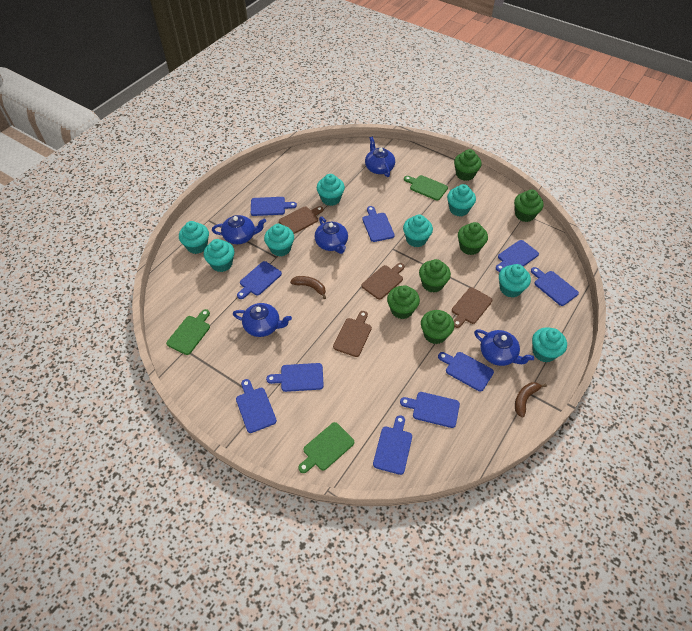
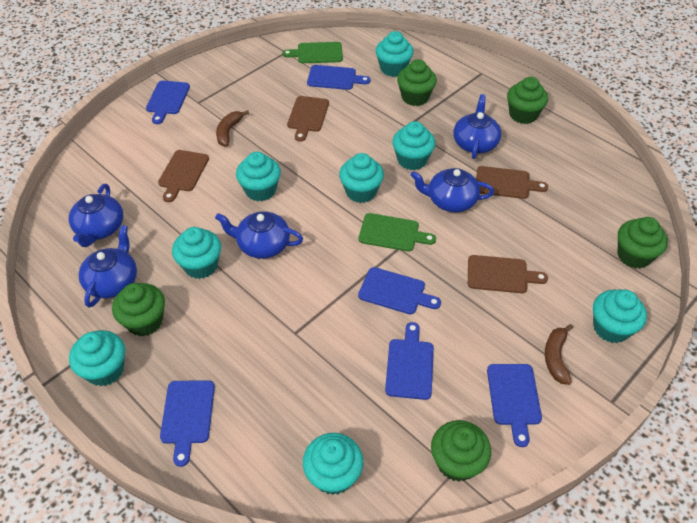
blue cutting board: [236,379,277,433] [237,261,282,299] [251,197,297,216] [266,363,324,392] [362,206,395,242] [373,415,412,475] [400,392,460,428] [438,352,494,392] [496,240,539,272] [531,267,579,306] = 10 -> [146,81,190,124] [160,380,215,467] [307,65,370,90] [358,267,441,314] [385,322,434,400] [487,364,542,447] = 6
green cupcake: [387,285,420,319] [419,259,451,293] [421,310,454,344] [454,149,482,181] [458,222,488,255] [514,190,544,222] = 6 -> [112,283,165,336] [397,59,437,106] [431,420,491,482] [507,77,548,124] [617,217,668,268] = 5
green cutting board: [166,309,210,355] [298,422,354,473] [404,175,448,201] = 3 -> [282,42,343,63] [359,213,436,251] = 2

